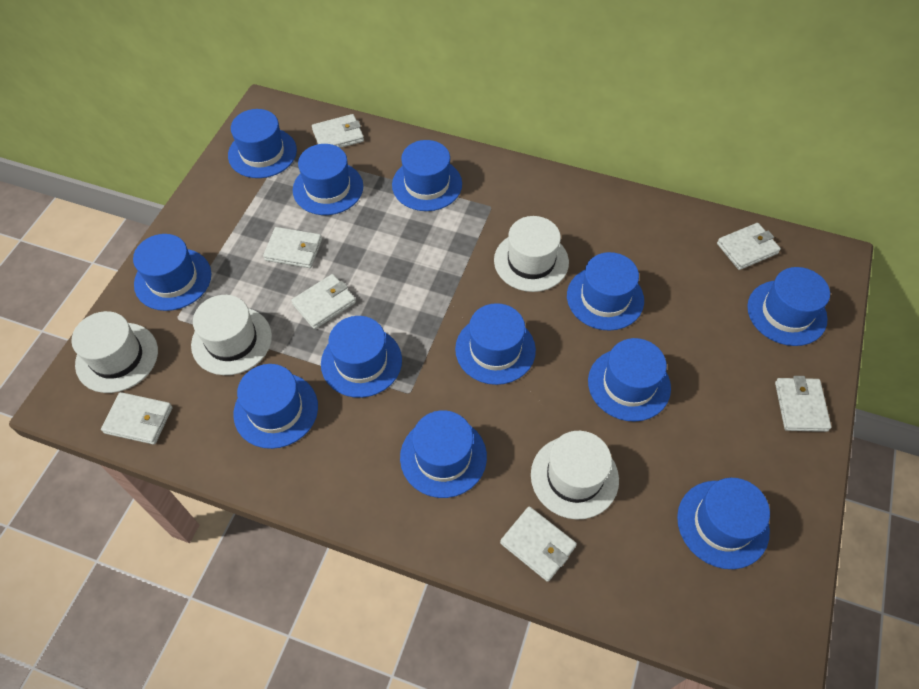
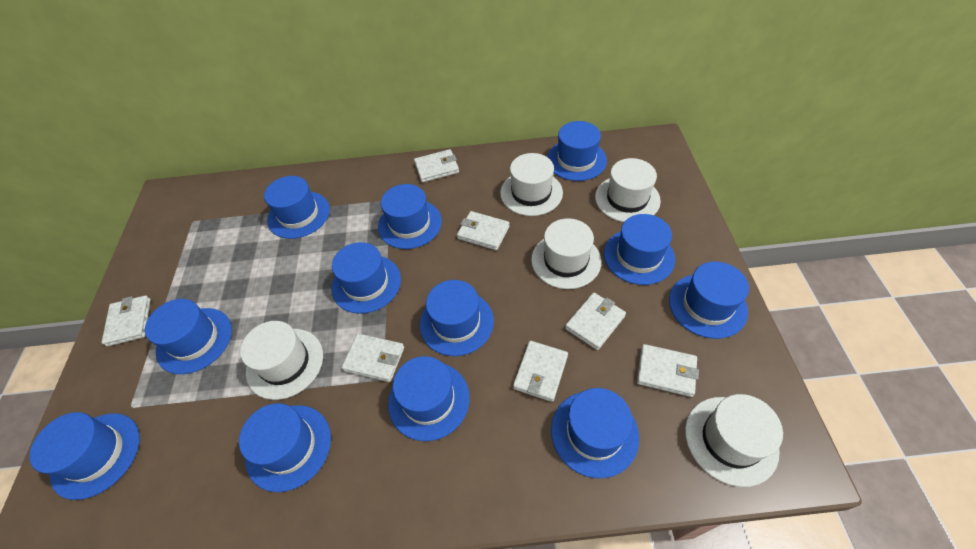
white hat: [71,311,158,393] [191,295,272,375] [494,216,569,292] [531,431,619,520] = 4 -> [240,321,323,400] [500,153,563,216] [531,218,601,289] [595,158,661,222] [685,394,783,487] = 5

